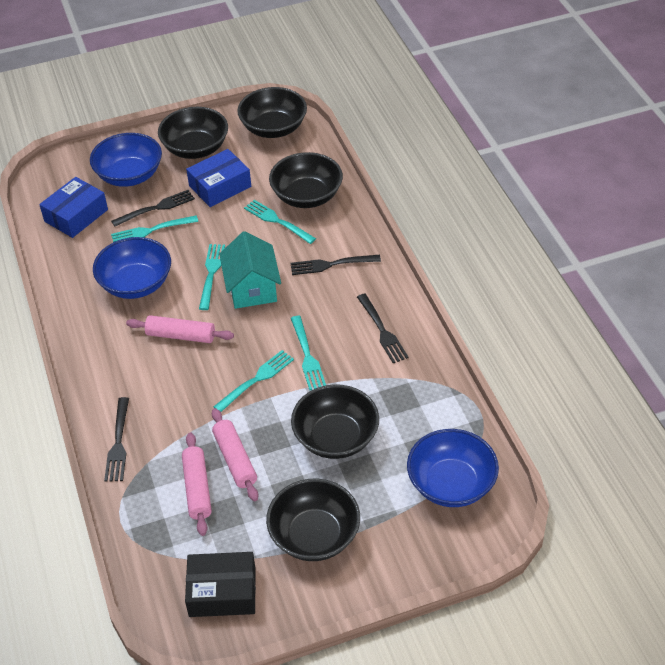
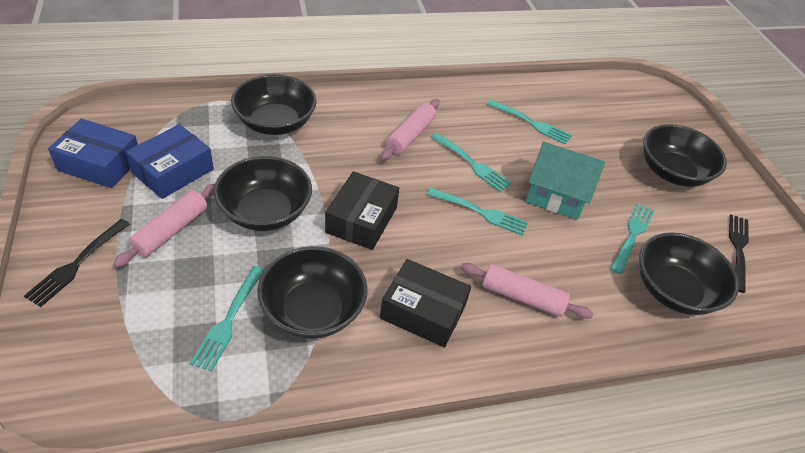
black box: [185,552,256,617] = 1 -> [325,171,399,250] [380,259,471,347] = 2
black fork: [104,397,129,482] [111,190,195,227] [290,255,381,275] [357,294,409,363] = 4 -> [24,219,130,307] [729,214,749,293] = 2
blue bowl: [90,133,162,187] [93,237,171,299] [407,429,499,507] = 3 -> none = 0

